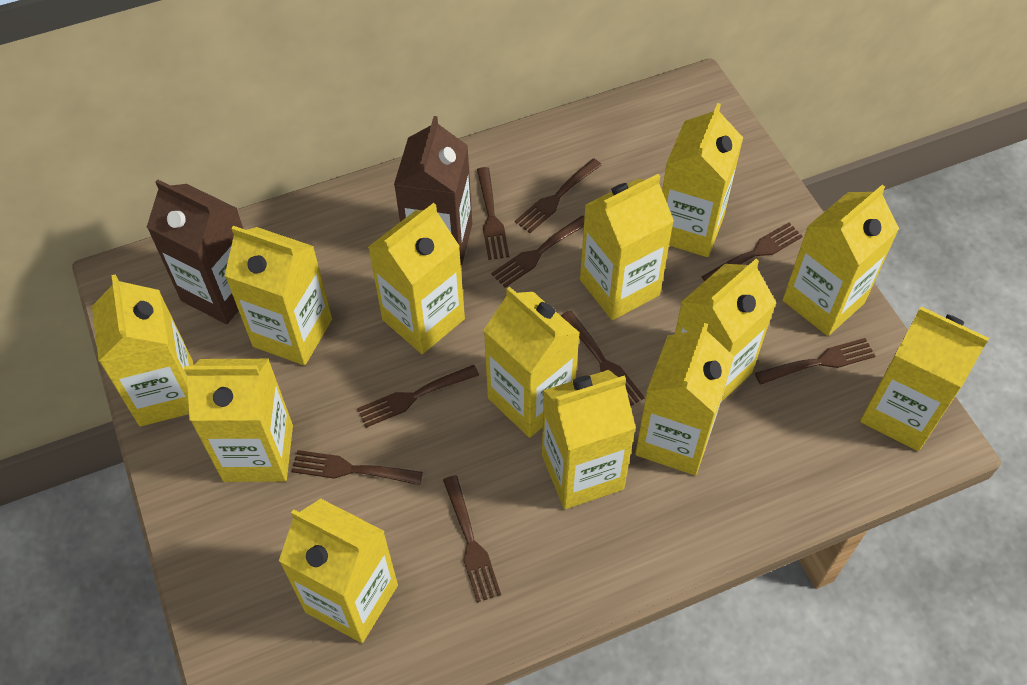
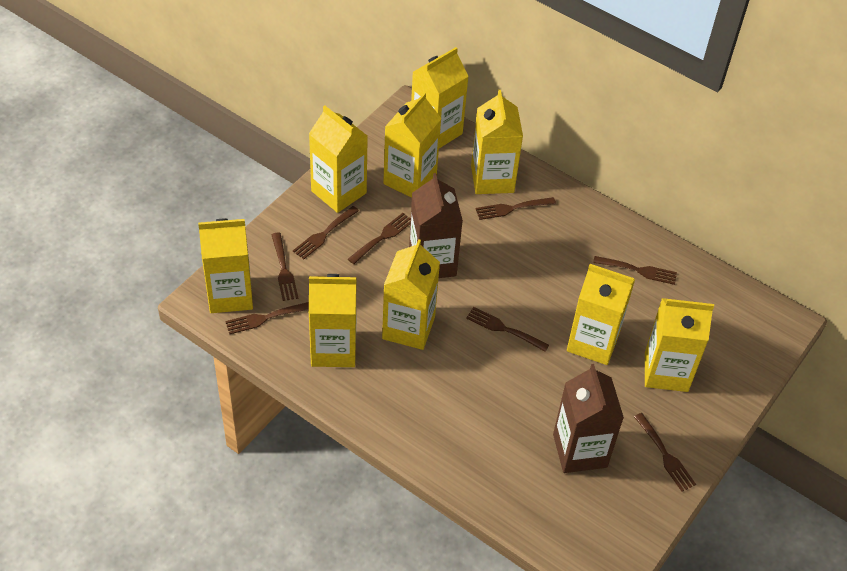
brown fork: [292,450,423,485] [357,365,479,428] [443,475,501,603] [477,167,509,260] [491,215,585,287] [515,158,602,233] [561,310,645,406] [702,222,803,281] [755,338,875,385] = 9 -> [225,302,309,334] [271,232,298,301] [293,206,359,260] [348,213,411,264] [466,307,549,352] [476,197,556,220] [593,256,677,285] [634,413,696,492] = 8
yellow carton: [92,274,194,426] [184,359,293,482] [225,226,332,366] [279,499,398,643] [368,203,465,354] [483,287,580,438] [542,370,636,509] [580,174,674,320] [635,323,734,476] [662,103,743,257] [675,259,776,402] [783,185,899,336] [860,307,989,451] = 13 -> [198,218,253,313] [309,105,368,213] [309,274,357,367] [382,239,440,350] [383,92,442,198] [411,47,469,148] [471,90,523,194] [567,264,635,365] [645,298,714,392] = 9

